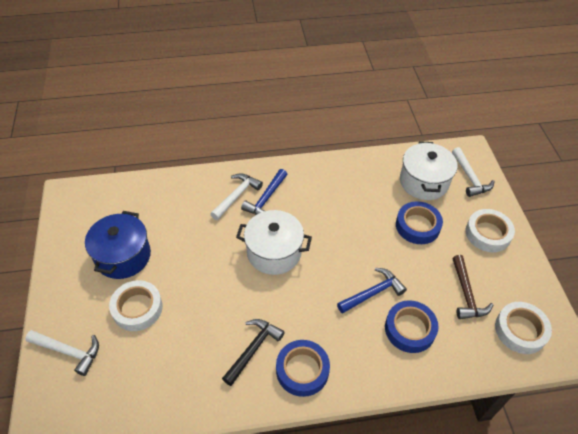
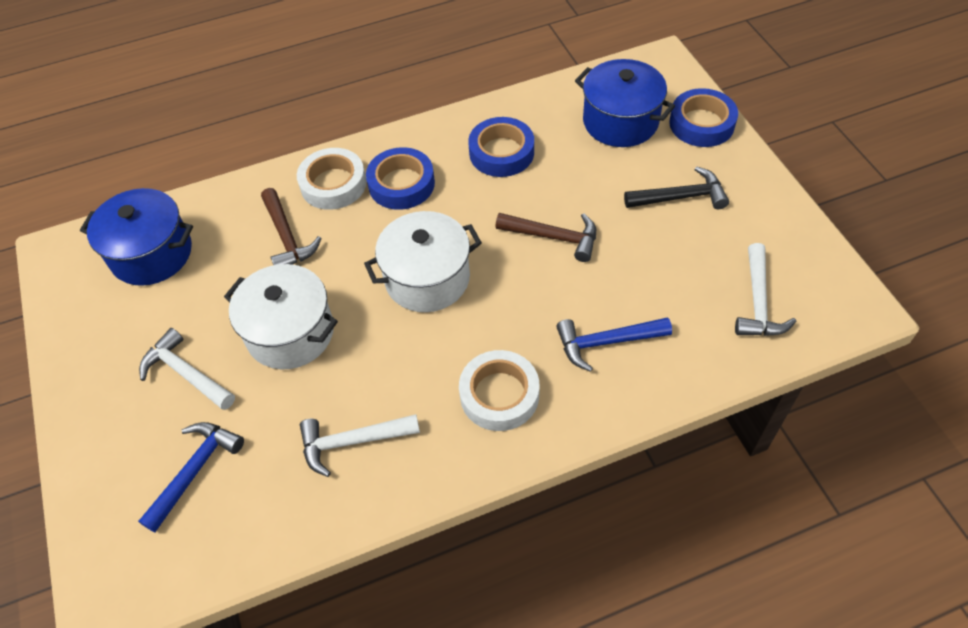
blue pot: [85,211,151,279] = 1 -> [80,188,193,286] [575,59,675,147] = 2
brown hammer: [452,255,493,319] = 1 -> [261,188,322,265] [495,213,596,262] = 2
white tape: [109,280,163,331] [465,209,515,252] [495,302,552,354] = 3 -> [297,148,366,210] [459,350,540,431] = 2

